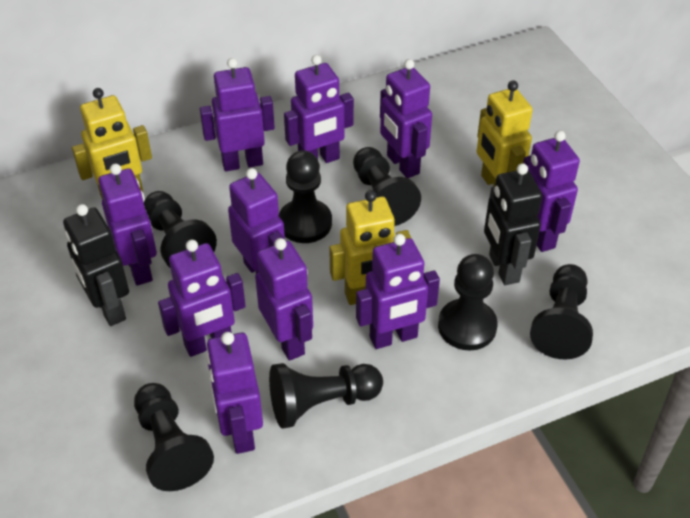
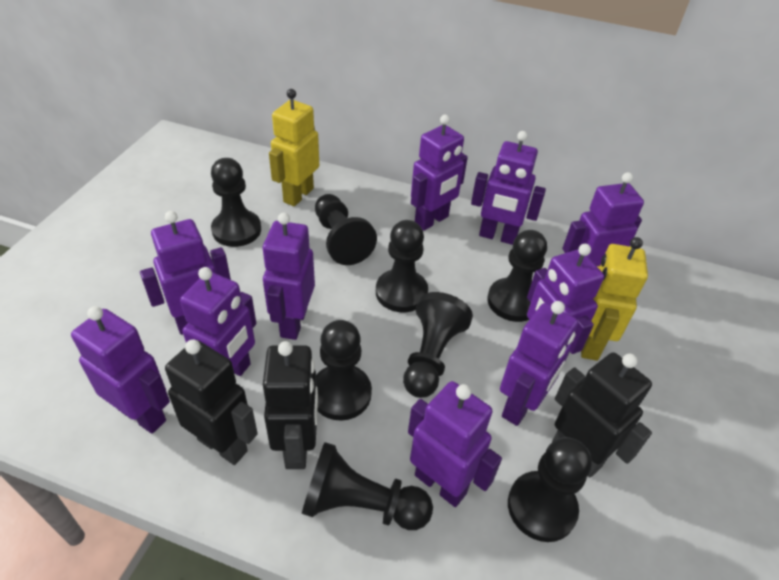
black pawn: [134,383,214,491] [144,191,217,267] [269,363,383,429] [278,150,332,243] [353,147,421,226] [438,254,498,351] [530,264,593,360] = 7 -> [211,158,261,247] [302,442,433,530] [315,194,377,265] [316,320,372,421] [376,220,428,312] [403,292,473,398] [487,230,547,322] [508,437,592,542] = 8
black robot: [63,204,129,326] [484,163,542,285] = 2 -> [165,339,258,465] [263,341,318,469] [552,352,652,477] = 3
yellow robot: [72,88,152,200] [329,190,411,305] [477,81,532,187] = 3 -> [269,89,319,207] [581,237,648,361] = 2

